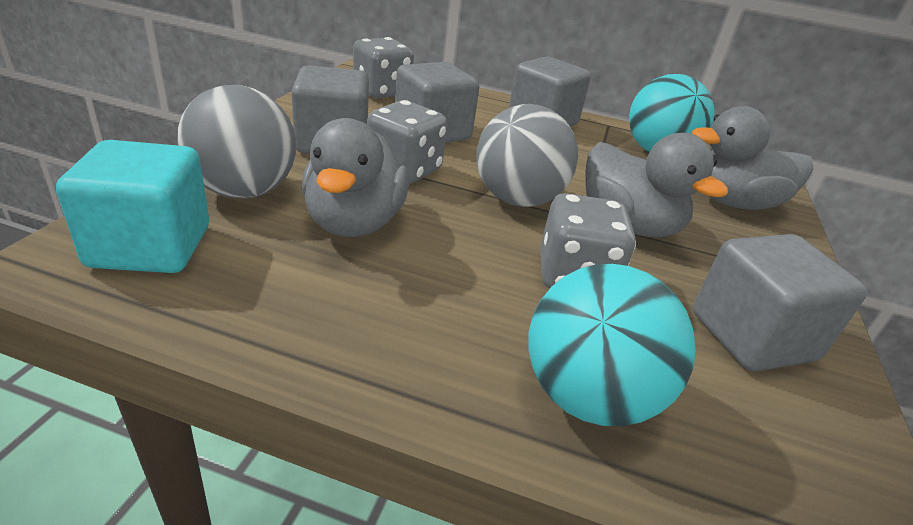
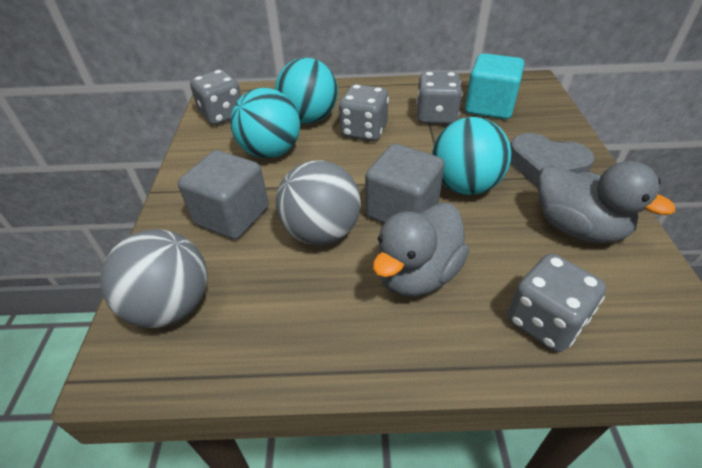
grey cube: [292,65,369,154] [395,62,479,143] [509,57,591,127] [693,234,867,372] = 4 -> [178,150,269,239] [365,144,444,223] = 2
grey dice: [353,37,414,99] [367,100,447,184] [540,193,636,288] = 3 -> [190,70,242,125] [339,84,389,141] [416,72,463,125] [507,254,606,352] = 4
grey duck: [301,118,410,237] [585,133,728,237] [692,106,813,210] = 3 -> [373,203,469,296] [538,161,675,243] = 2
grey heart: none = 0 -> [510,133,595,188] = 1
turquoise ball: [528,264,696,426] [629,74,715,152] = 2 -> [230,88,300,158] [275,58,338,123] [432,117,511,195] = 3

